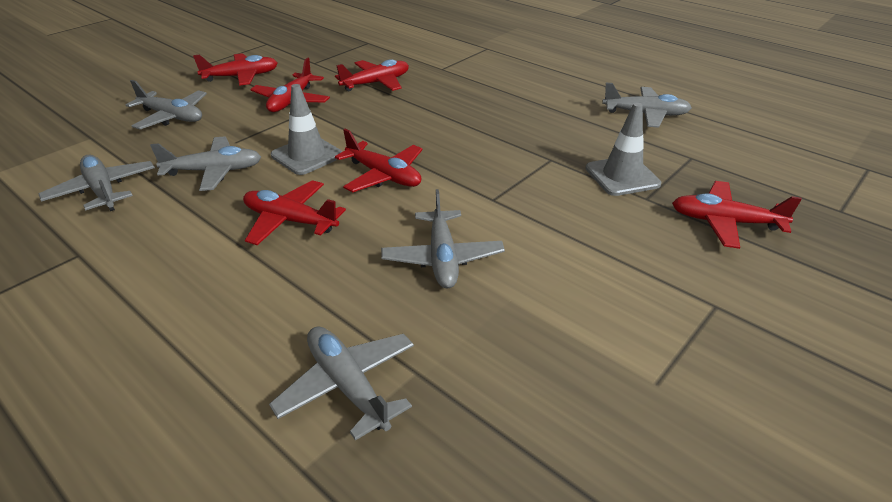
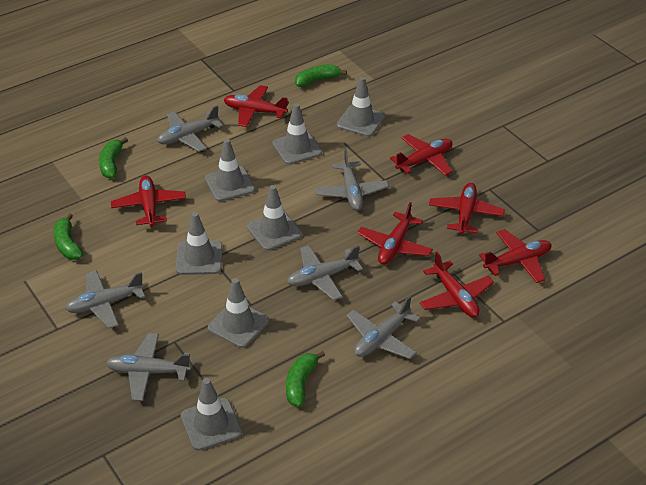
green banana: none = 0 -> [54,213,83,260] [99,137,128,179] [286,351,325,407] [295,64,347,87] = 4
grey traffic cone: [271,84,343,175] [585,103,661,196] = 2 -> [176,212,223,275] [181,378,242,451] [205,139,255,201] [208,278,269,348] [247,185,302,251] [272,103,322,165] [337,77,385,137] = 7
red plane: [193,53,278,86] [243,180,346,245] [250,57,330,112] [335,59,409,91] [335,129,423,192] [672,181,802,249] = 6 -> [111,175,186,227] [224,85,289,127] [357,202,433,265] [390,134,452,176] [420,252,494,318] [429,183,505,235] [479,229,552,283] = 7

